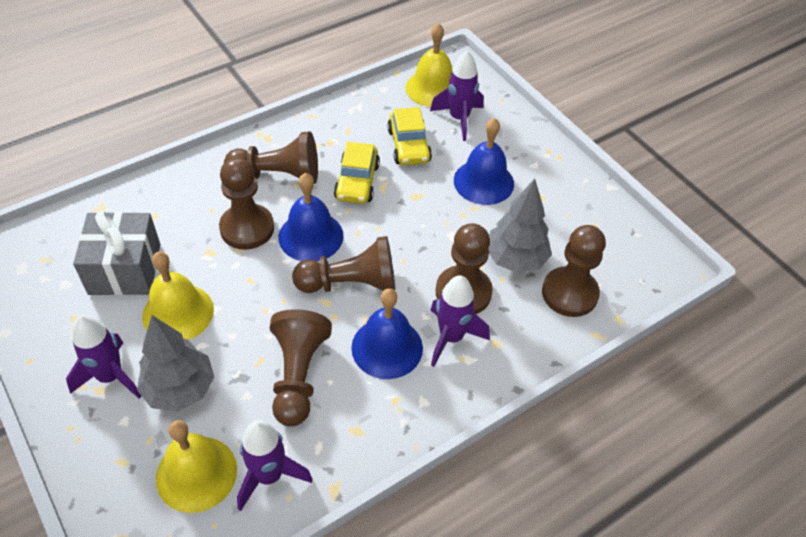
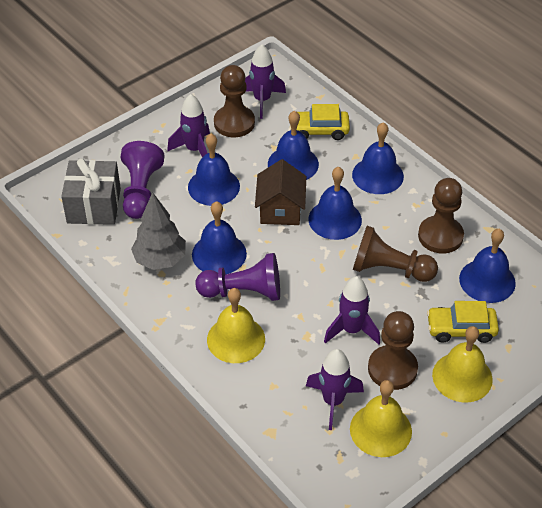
blue bell: [279,173,344,261] [351,288,423,379] [454,118,514,205] = 3 -> [188,134,240,206] [192,201,247,274] [268,111,319,180] [308,166,362,240] [352,122,404,194] [459,229,516,303] = 6
brown house: none = 0 -> [255,159,307,225] = 1
brown pawn: [219,157,274,250] [224,131,318,184] [270,309,332,427] [292,236,395,293] [436,223,493,314] [542,225,606,317] = 6 -> [214,65,255,137] [353,226,438,282] [368,311,418,390] [418,178,464,253] = 4
grey tree: [137,315,214,412] [488,179,552,273] = 2 -> [131,192,186,270] = 1
purple pawn: none = 0 -> [121,141,164,219] [195,253,280,301] = 2

